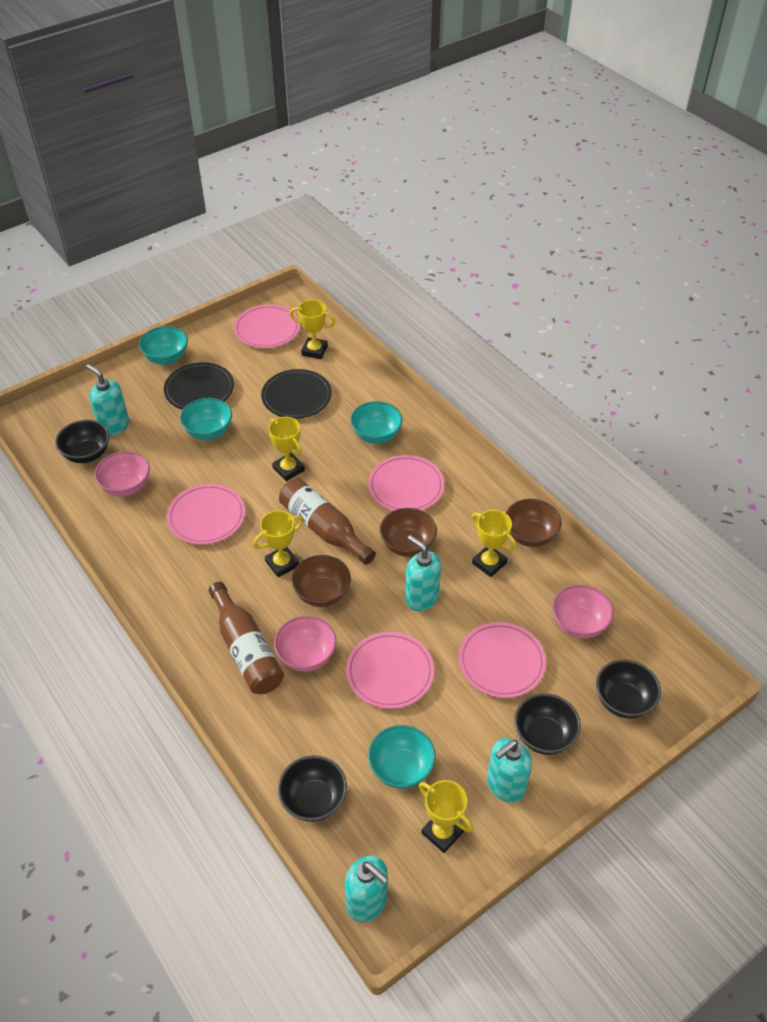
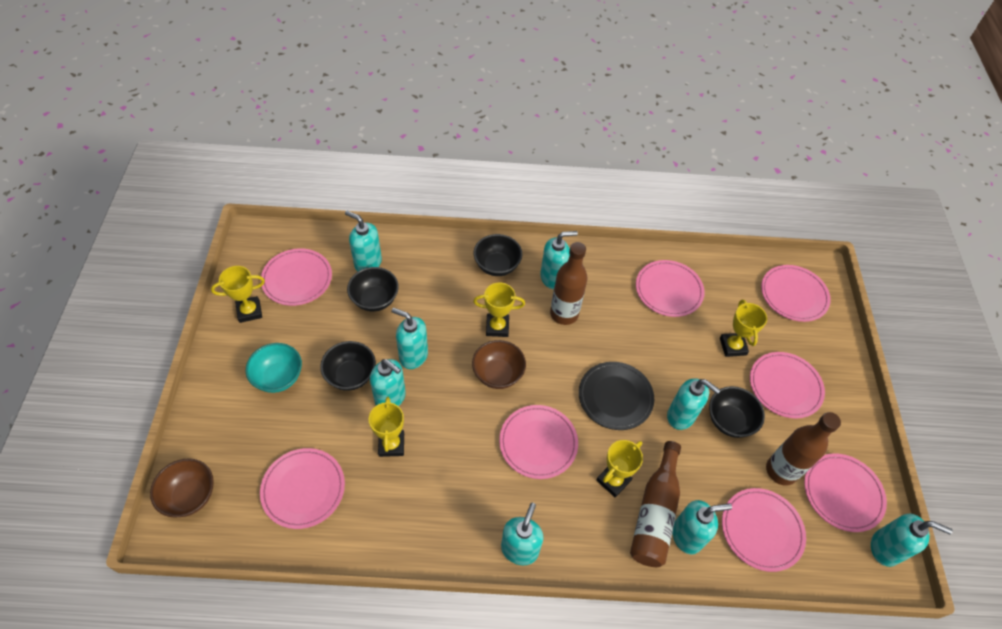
black plate: [164,362,234,410] [261,369,332,419] = 2 -> [579,362,654,430] = 1
brown bottle: [208,582,284,694] [279,478,376,565] = 2 -> [550,242,588,325] [630,441,681,567] [766,412,841,486] = 3
brown bowl: [291,555,351,607] [380,508,437,557] [506,499,562,547] = 3 -> [150,458,214,518] [472,340,526,389] = 2
pink bowl: [94,451,150,497] [274,616,336,672] [552,585,614,639] = 3 -> none = 0
pink plate: [167,484,245,545] [234,305,300,348] [346,632,434,709] [368,455,444,511] [458,622,546,698] = 5 -> [260,448,345,529] [261,248,332,306] [499,405,578,479] [636,260,705,317] [722,488,806,572] [750,352,825,418] [761,265,831,322] [804,453,887,532] = 8
turquoise bowl: [139,326,188,365] [180,398,232,440] [350,401,402,444] [368,725,436,789] = 4 -> [246,343,302,393] = 1
turquoise soap dispenser: [86,364,129,436] [345,856,389,922] [405,535,441,611] [487,738,532,803] = 4 -> [345,211,382,271] [370,359,406,406] [391,308,428,369] [501,503,544,565] [540,231,578,289] [667,378,720,430] [672,500,732,554] [871,513,953,567] = 8

